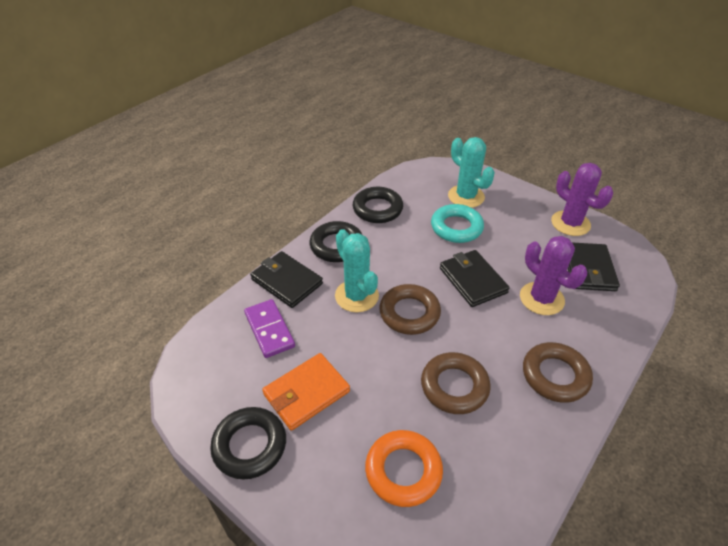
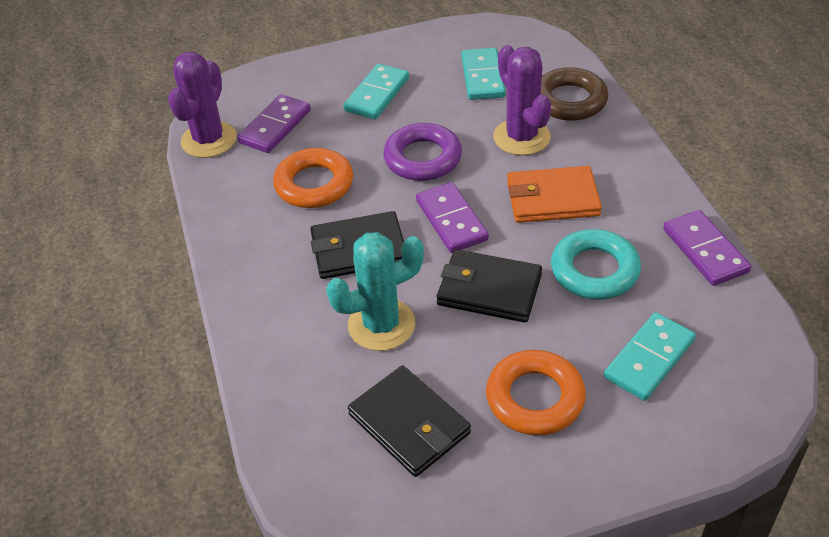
black ring: [210,407,286,480] [309,221,362,262] [353,187,403,223] = 3 -> none = 0
brown ring: [379,284,441,335] [421,352,491,414] [523,342,593,403] = 3 -> [541,67,608,121] = 1
orange ring: [365,430,443,507] = 1 -> [273,148,353,208] [486,350,586,435] = 2
purple domino: [244,299,295,358] = 1 -> [237,94,311,153] [416,182,489,253] [663,210,751,286] = 3
purple ring: none = 0 -> [383,123,462,181] = 1
turquoise cactus: [335,229,379,312] [448,137,495,208] = 2 -> [326,232,424,351] = 1
turquoise domino: none = 0 -> [343,64,409,119] [462,48,506,100] [604,312,696,401] = 3

